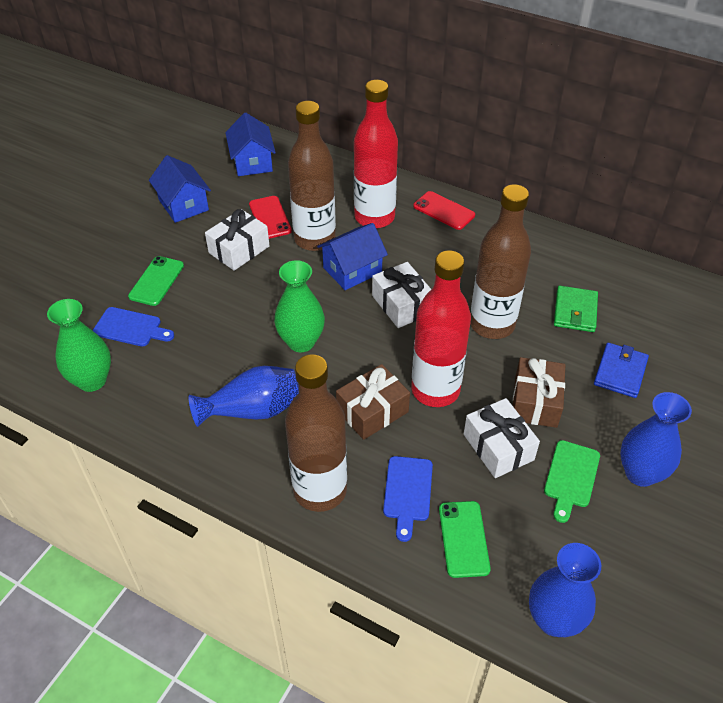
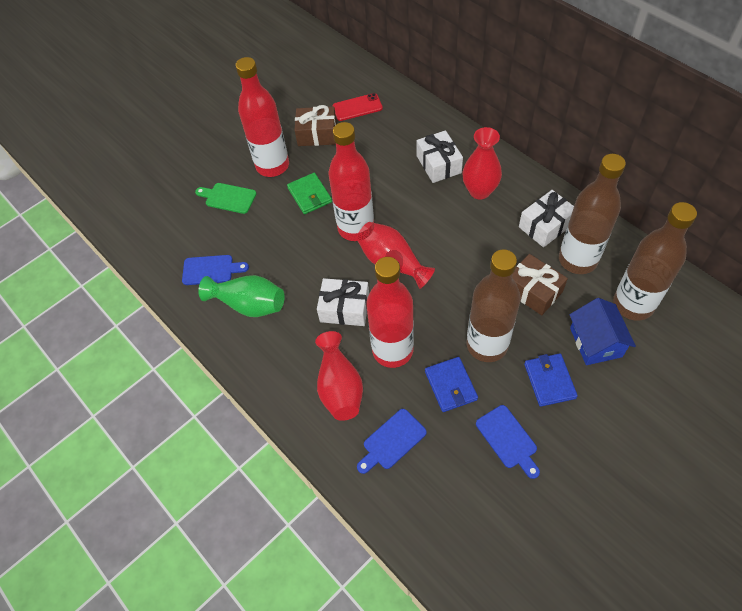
blue cutting board: [93,307,174,346] [383,456,433,542] = 2 -> [182,255,249,285] [357,409,427,474] [476,405,540,479] = 3
blue house: [149,155,211,223] [225,112,276,176] [317,223,388,290] = 3 -> [569,298,636,365] = 1
blue vase: [189,366,299,427] [529,543,601,637] [620,392,692,487] = 3 -> none = 0
blue wallet: [594,343,649,398] = 1 -> [425,357,478,412] [524,353,578,407] = 2
green phone: [128,256,184,306] [439,501,491,578] = 2 -> none = 0
green vase: [47,299,111,392] [274,260,325,352] = 2 -> [198,275,284,317] = 1
red bottle: [354,80,398,228] [411,250,471,407] = 2 -> [235,57,289,177] [328,122,374,241] [366,257,414,368] = 3
red phone: [249,196,292,239] [413,191,475,230] = 2 -> [333,93,383,121] = 1
red vase: none = 0 -> [315,331,363,421] [357,222,435,289] [462,127,502,200] = 3

